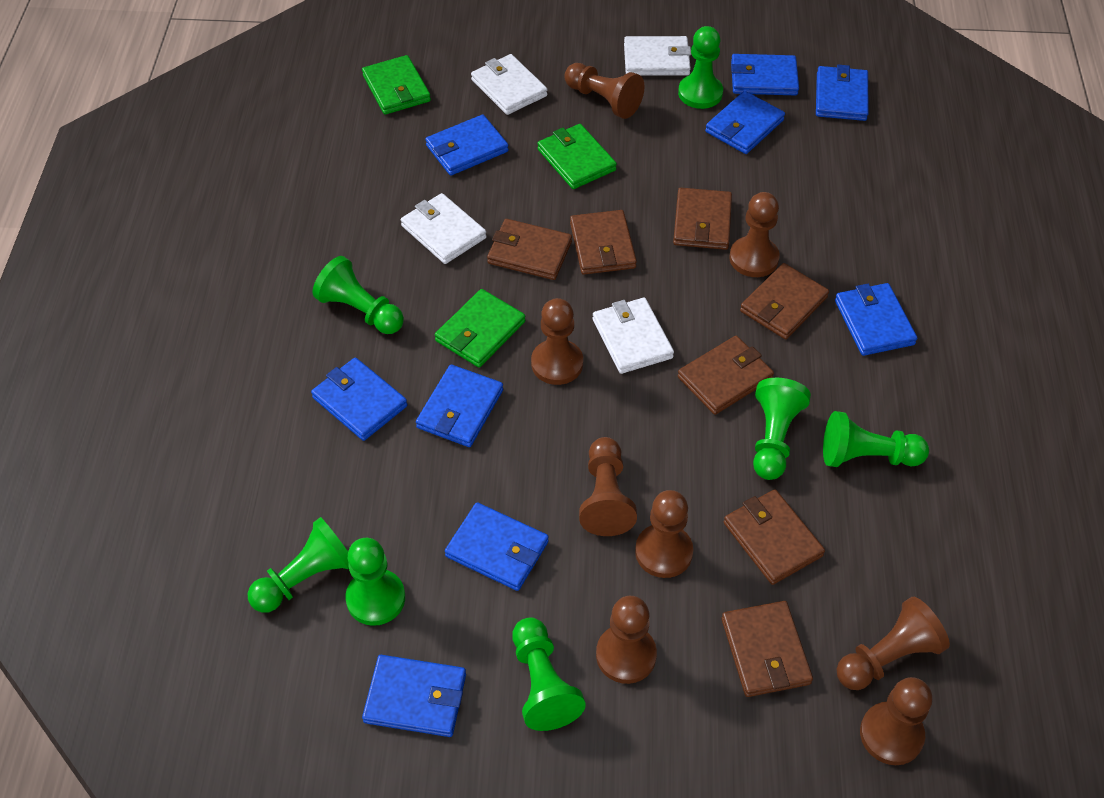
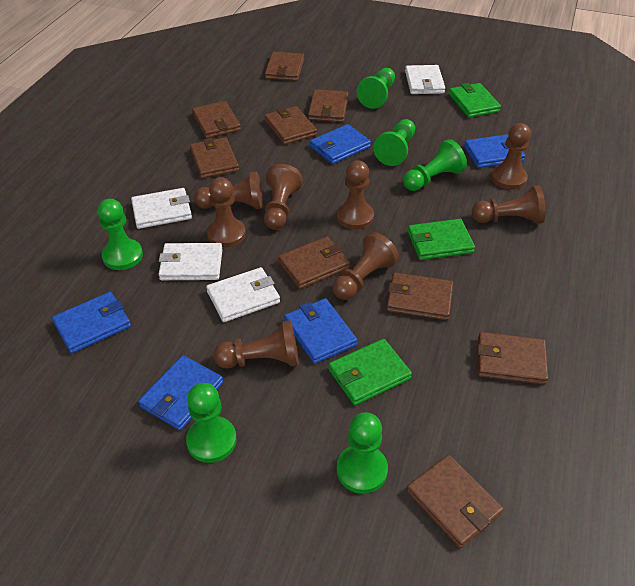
blue wallet: [311,358,408,441] [362,655,466,737] [416,365,503,447] [425,115,509,176] [445,502,549,591] [705,91,785,154] [731,54,799,95] [816,65,869,121] [835,283,917,356] = 9 -> [52,292,131,353] [138,355,223,430] [284,298,357,364] [310,124,371,164] [464,134,525,168] = 5
brown wallet: [487,219,572,280] [570,210,637,275] [673,188,732,250] [678,336,774,415] [722,601,813,697] [724,489,825,585] [740,263,829,339] = 7 -> [190,137,239,179] [192,101,241,138] [265,52,304,81] [265,106,317,145] [278,237,350,289] [308,89,348,122] [387,272,453,320] [406,455,504,548] [478,332,548,385] = 9
green pawn: [248,517,349,613] [313,256,404,334] [345,538,405,626] [512,618,586,731] [678,26,723,109] [753,378,811,480] [823,411,929,467] = 7 -> [98,199,143,270] [186,383,237,463] [337,412,388,494] [357,68,395,109] [373,119,415,166] [403,139,467,191] = 6

